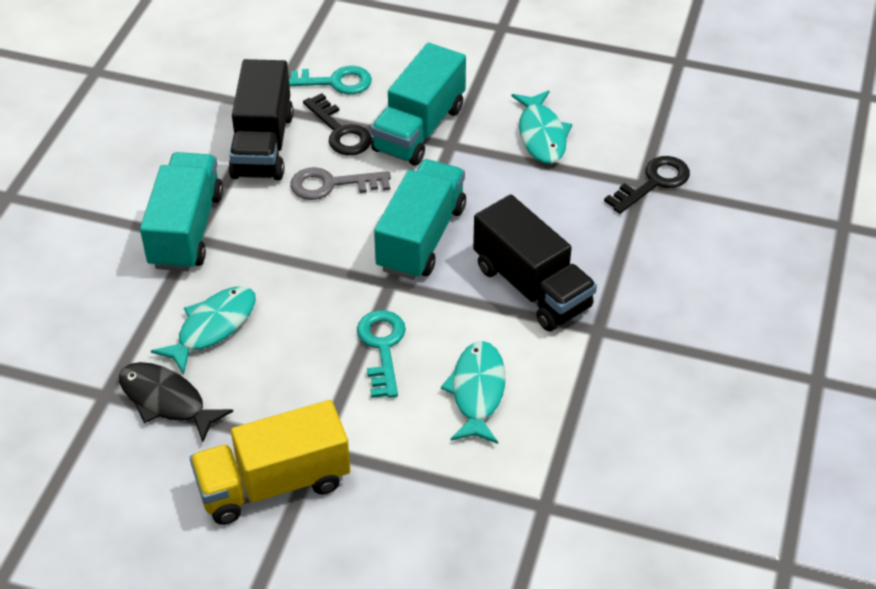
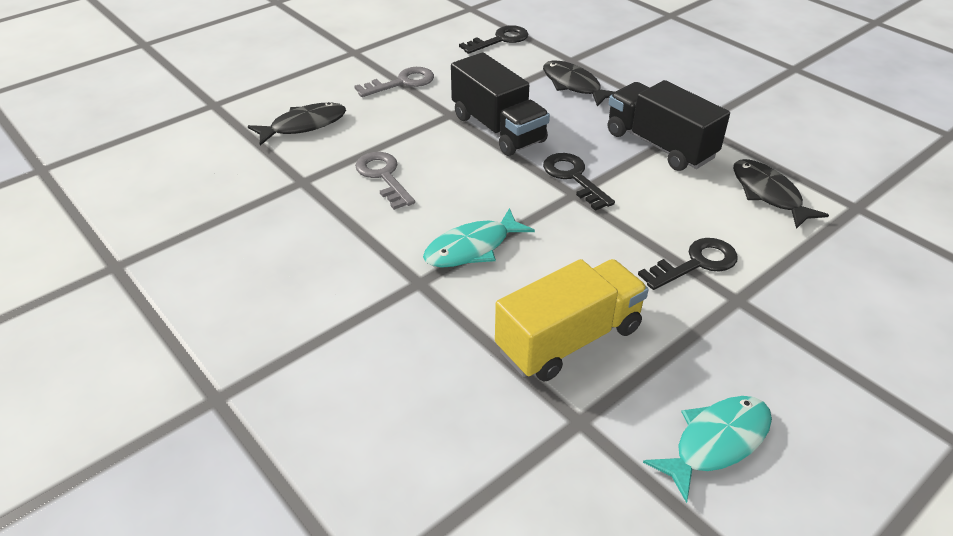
black fish: [119,362,233,442] = 1 -> [248,102,346,145] [543,60,614,107] [733,159,829,229] = 3
black key: [303,93,372,155] [604,156,690,214] = 2 -> [459,25,528,54] [543,153,615,211] [638,238,738,290] = 3
grey key: [290,167,391,200] = 1 -> [354,67,434,97] [355,152,415,210] = 2
turquoise fish: [151,286,256,374] [441,341,506,444] [511,90,572,164] = 3 -> [423,208,535,268] [643,396,772,503] = 2
turquoise key: [289,66,372,94] [357,310,406,398] = 2 -> none = 0
turquoise truck: [140,152,223,271] [371,43,466,166] [374,159,466,280] = 3 -> none = 0

